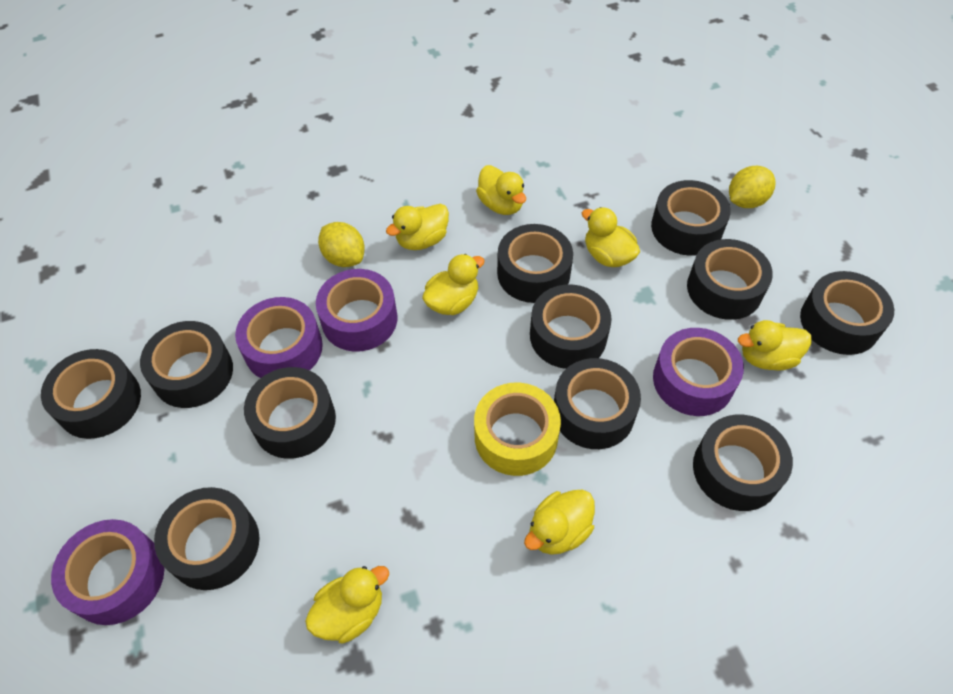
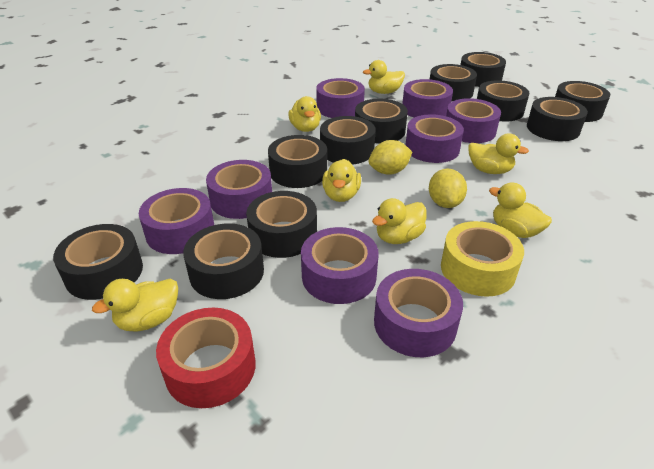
purple tape: [51,519,165,625] [235,297,323,378] [316,269,398,352] [653,328,744,416] = 4 -> [139,188,214,254] [206,160,272,219] [301,227,379,304] [316,78,365,118] [374,269,463,357] [402,79,453,118] [406,114,464,163] [446,98,501,143] = 8
red tape: none = 0 -> [156,308,256,408] = 1

